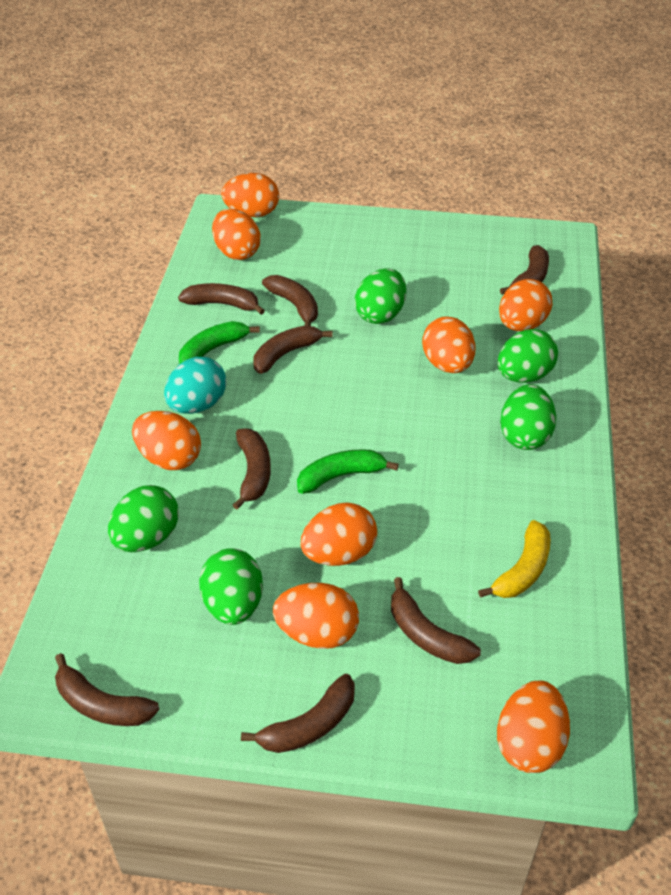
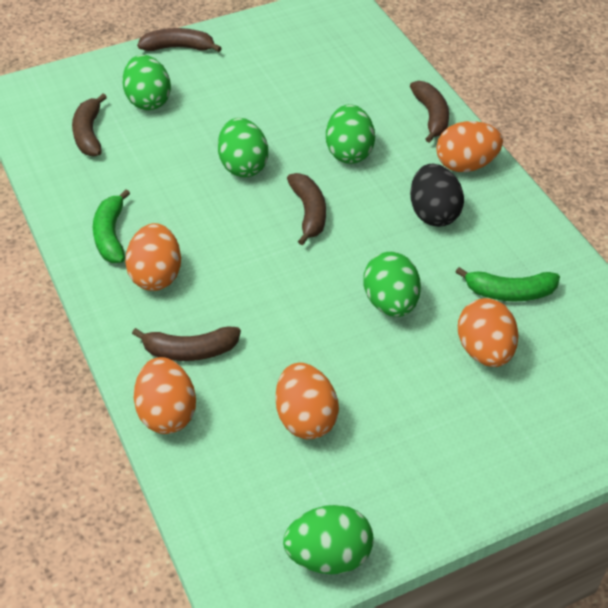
black egg: none = 0 -> [410,164,464,227] = 1
brown banana: [55,653,160,726] [178,283,265,315] [233,428,271,510] [241,674,355,753] [253,325,333,374] [262,275,318,326] [391,577,481,664] [500,245,549,295] = 8 -> [72,94,107,157] [132,326,241,361] [137,28,222,52] [287,173,326,245] [410,81,449,143] = 5
orange egg: [132,411,201,470] [212,209,260,260] [221,173,279,217] [273,583,359,649] [300,503,377,566] [422,316,475,373] [497,681,570,773] [499,279,552,331] = 8 -> [125,223,181,291] [134,357,196,434] [276,363,339,439] [436,121,503,172] [458,298,519,367] = 5
turquoise egg: [164,357,226,414] = 1 -> none = 0
yellow banana: [478,520,551,598] = 1 -> none = 0

